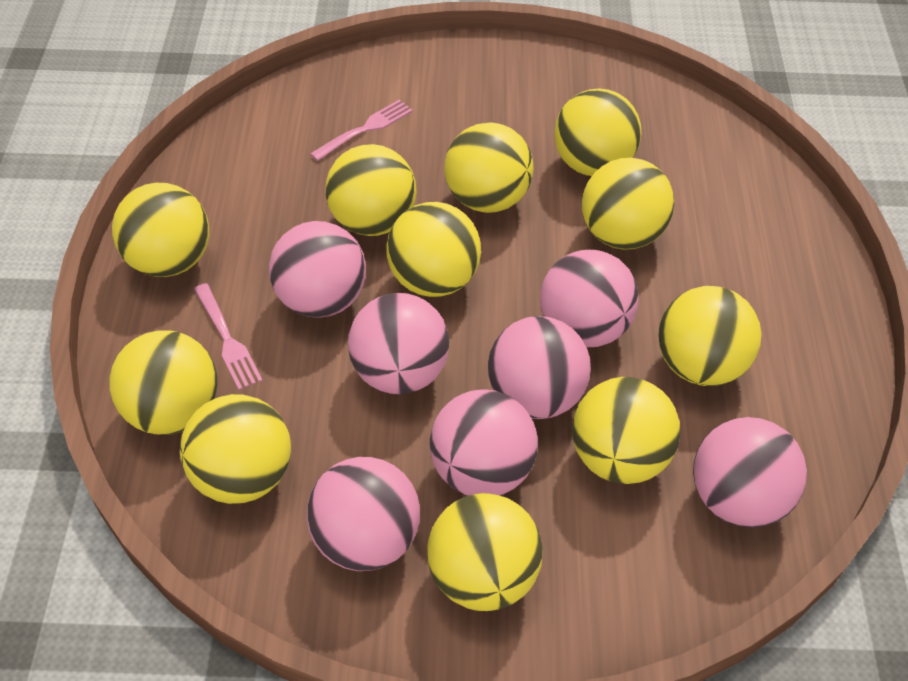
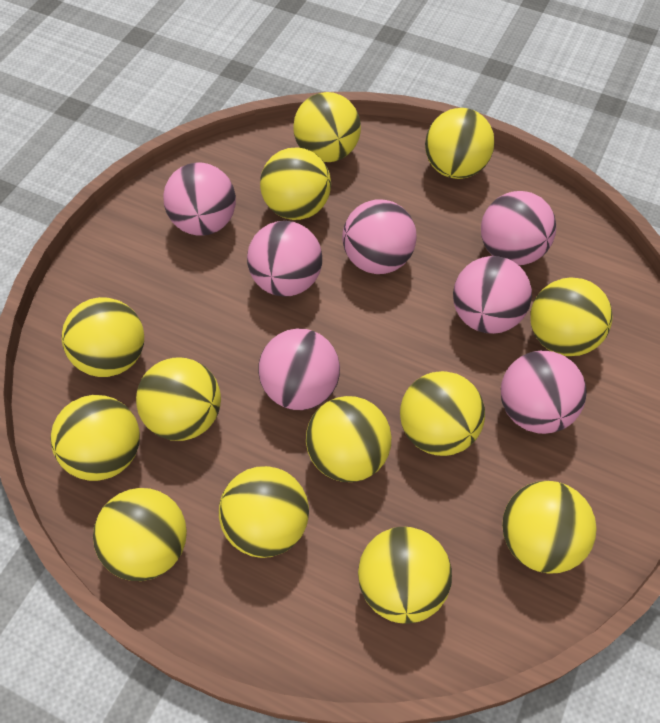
pink fork: [194,283,263,390] [310,100,413,161] = 2 -> none = 0
yellow ball: [109,330,217,435] [112,183,209,277] [180,394,291,504] [325,144,417,236] [386,202,481,297] [427,493,543,611] [444,122,533,213] [554,88,641,176] [572,377,681,484] [582,158,674,250] [658,286,761,386] = 11 -> [50,395,140,481] [61,297,144,377] [93,488,187,581] [136,357,221,441] [219,466,309,558] [260,148,331,220] [293,92,361,162] [306,396,391,482] [358,527,452,624] [400,371,485,456] [425,108,495,179] [502,481,597,574] [530,277,613,356] = 13

